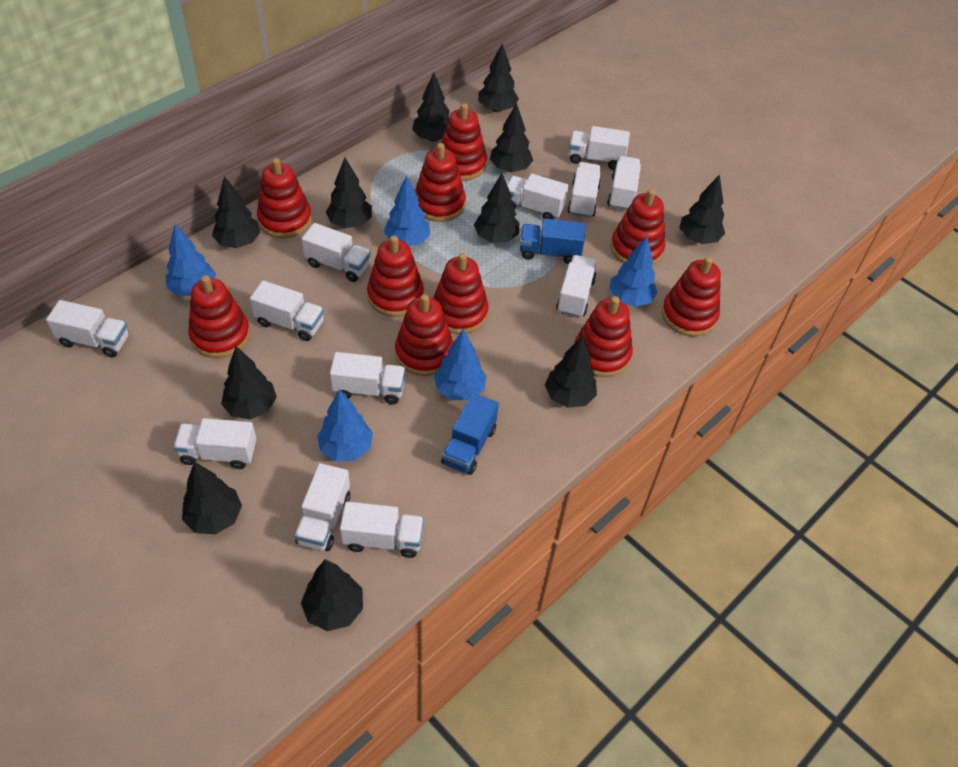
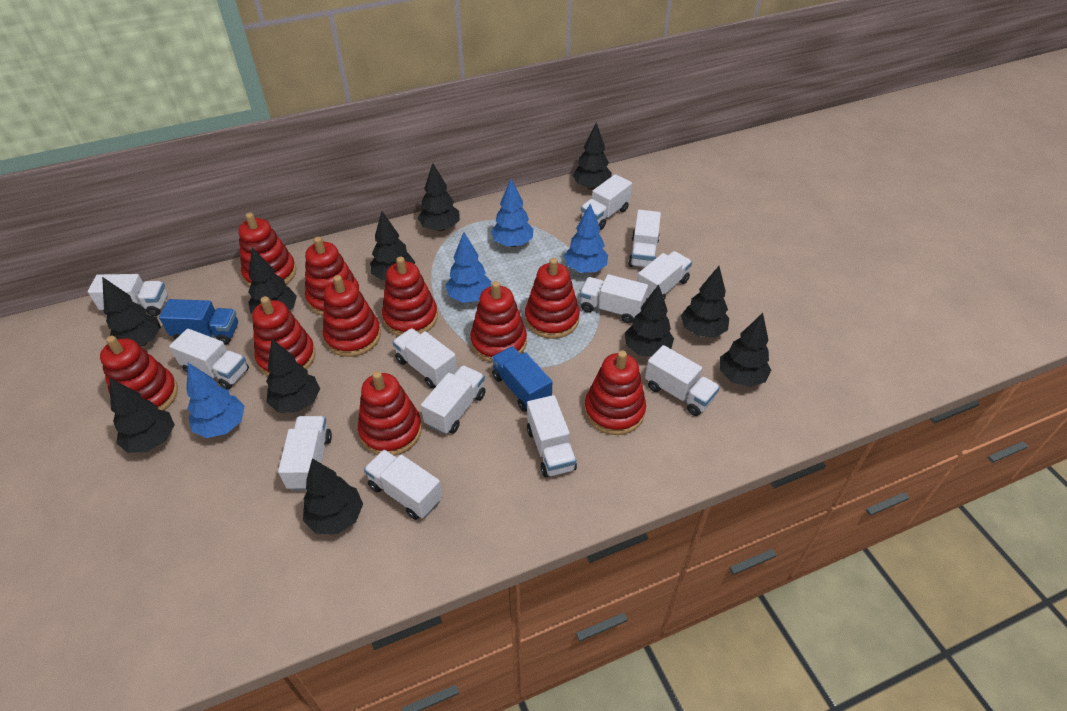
blue tree: [165,224,216,296] [317,389,373,462] [384,176,431,246] [434,329,486,400] [609,236,658,307] = 5 -> [187,363,245,438] [445,232,491,303] [491,179,534,247] [564,204,608,273] = 4

